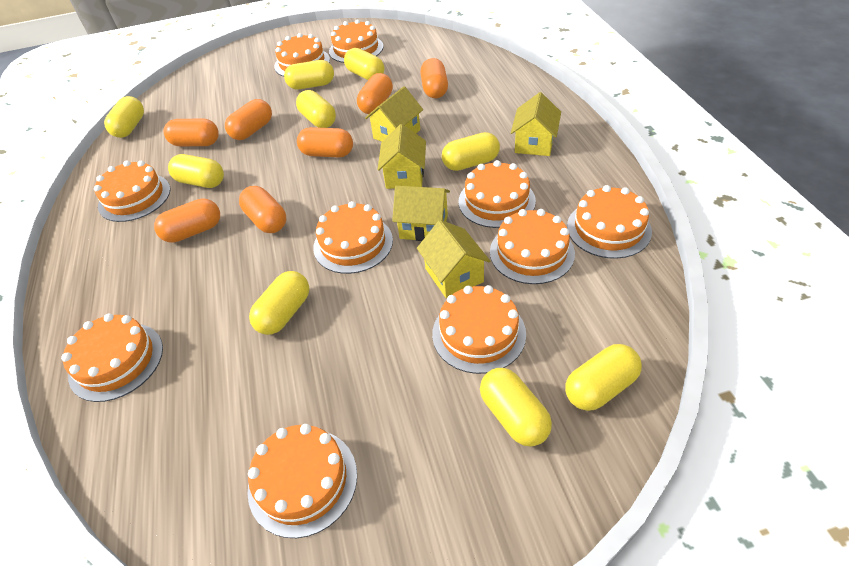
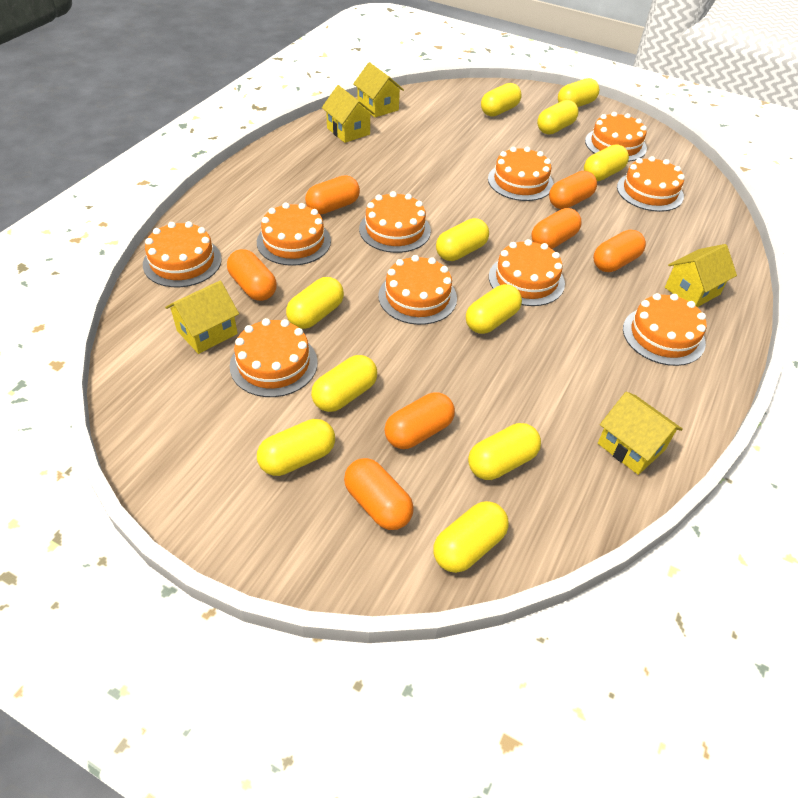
yellow capsule: [104,96,144,138] [168,154,224,188] [249,271,309,335] [284,60,334,89] [296,90,336,128] [344,48,384,80] [442,132,500,171] [480,368,552,446] [565,344,642,411] = 9 -> [257,419,335,476] [286,277,344,329] [311,355,377,412] [433,501,509,573] [436,218,489,261] [466,284,522,334] [468,423,541,480] [481,83,522,117] [537,100,579,135] [558,78,599,107] [584,144,629,181] = 11

